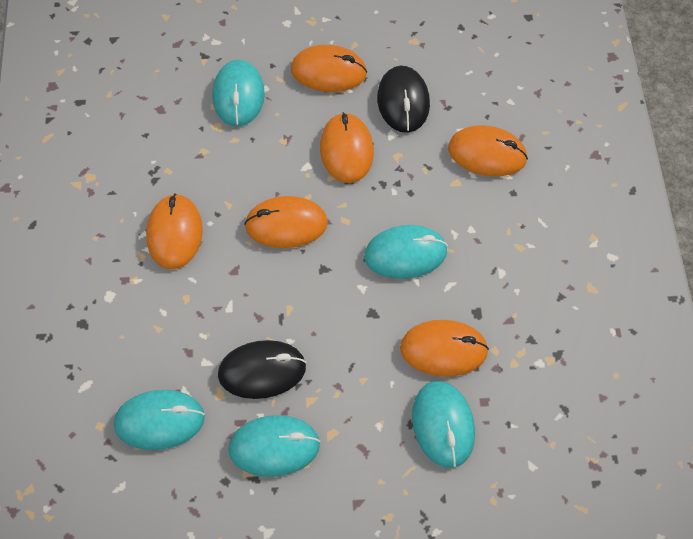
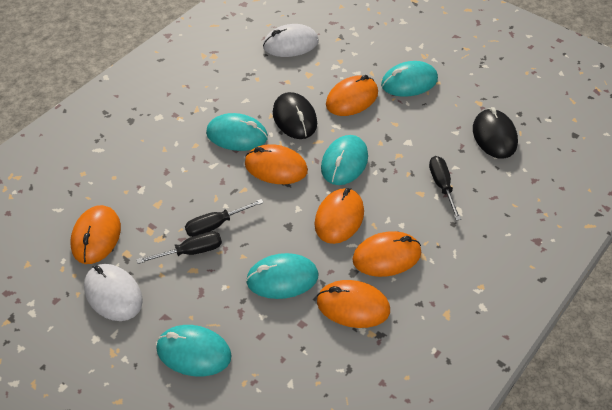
black screwdriver: none = 0 -> [136,231,222,264] [185,199,264,237] [429,156,461,221] = 3
white mouse: none = 0 -> [84,264,143,321] [263,24,319,57] = 2

